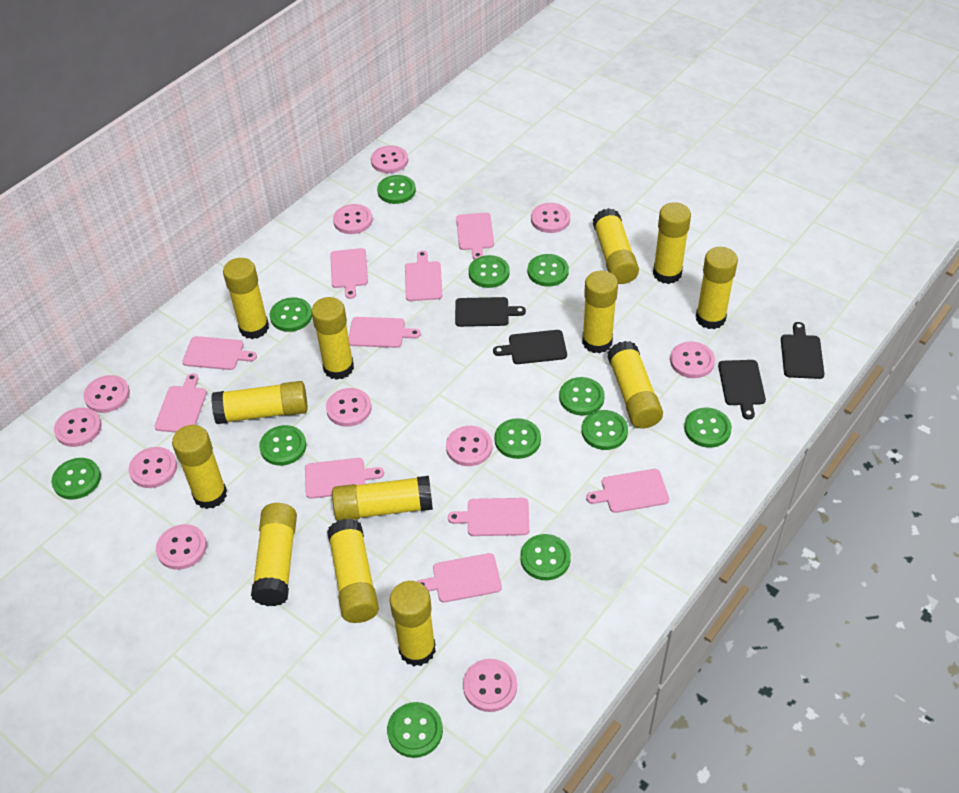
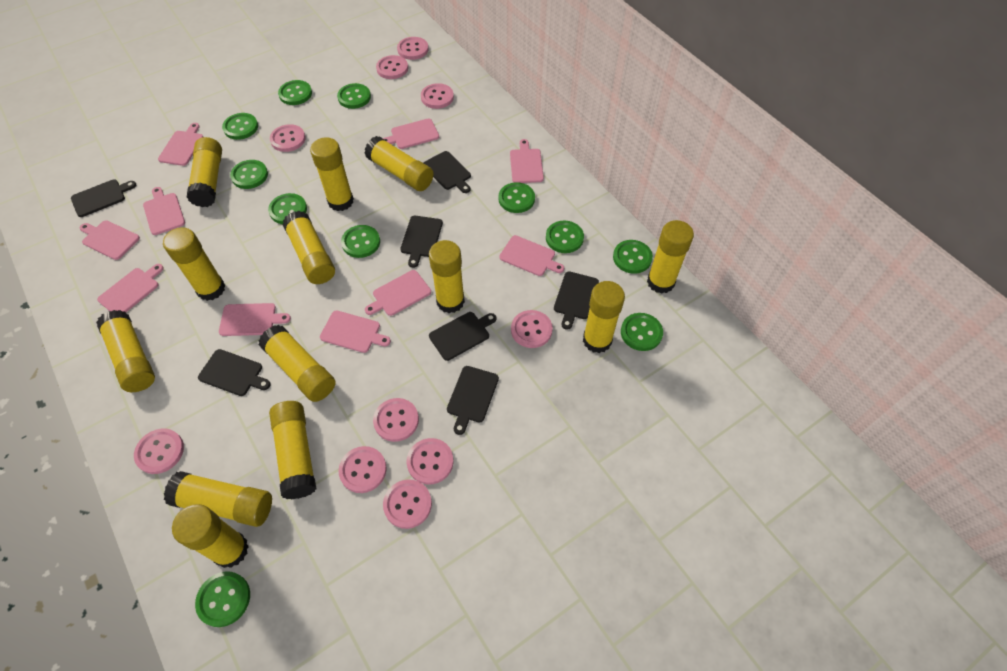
black cutting board: [455,297,526,327] [493,330,567,364] [718,360,766,420] [781,322,824,379] = 4 -> [71,179,136,217] [198,349,270,396] [400,216,443,268] [423,151,471,193] [429,312,496,361] [447,366,499,435] [554,271,599,330] = 7
green button: [51,458,101,499] [259,425,307,466] [270,297,312,332] [377,175,416,204] [387,702,443,758] [469,255,510,288] [495,418,541,459] [520,534,571,580] [528,254,569,286] [559,377,605,415] [582,410,628,450] [684,408,732,448] = 12 -> [195,571,250,627] [222,113,258,140] [230,160,268,189] [268,193,307,224] [278,80,312,105] [337,83,371,109] [341,225,380,258] [499,182,535,213] [546,220,584,253] [613,240,653,274] [621,313,663,351] = 11
pink button: [54,408,102,447] [83,375,130,413] [129,447,177,488] [156,524,207,570] [326,388,372,427] [333,204,373,234] [371,146,408,173] [446,426,492,466] [463,659,517,712] [531,203,570,233] [670,341,715,378] = 11 -> [134,428,184,474] [270,124,306,152] [339,446,387,493] [373,398,419,442] [376,55,408,79] [383,480,432,529] [397,37,428,60] [407,438,454,485] [421,83,454,109] [511,310,553,348] = 10

